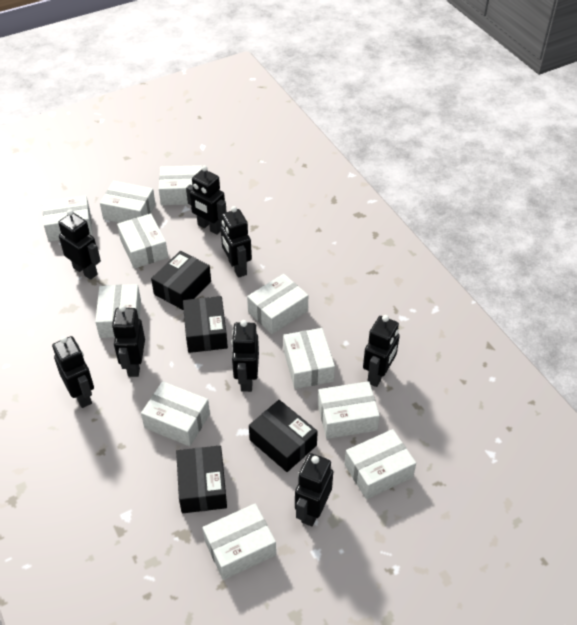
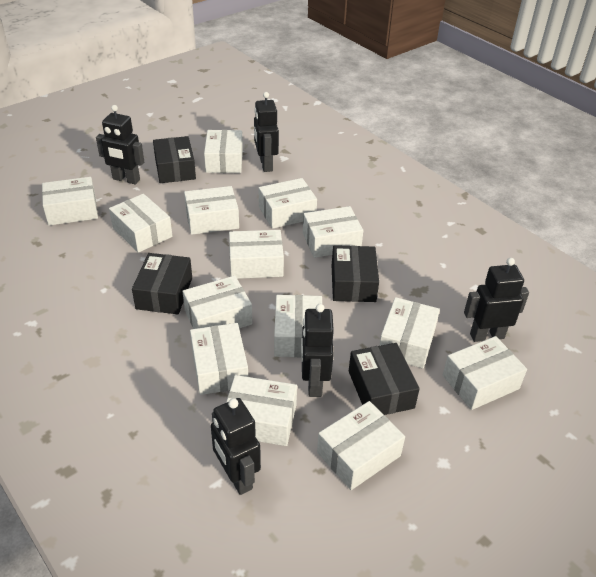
black robot: [52,336,94,408] [58,209,101,280] [112,305,145,377] [186,165,227,235] [220,206,252,278] [231,320,259,392] [295,453,333,527] [363,315,400,387] = 8 -> [96,105,144,184] [211,398,261,495] [254,92,279,172] [301,304,334,397] [464,258,529,342] = 5
white box: [42,195,93,242] [95,284,141,338] [100,181,156,223] [117,213,168,269] [141,381,210,446] [159,165,202,205] [202,503,276,580] [247,274,308,334] [283,328,335,389] [318,381,380,439] [344,429,416,499] = 11 -> [42,177,98,226] [109,194,172,253] [182,276,252,329] [184,186,239,235] [190,323,248,395] [204,130,243,173] [226,375,297,446] [229,230,284,279] [259,178,317,229] [274,295,322,357] [303,206,363,258] [317,401,405,490] [379,297,440,368] [443,336,527,410] = 14

